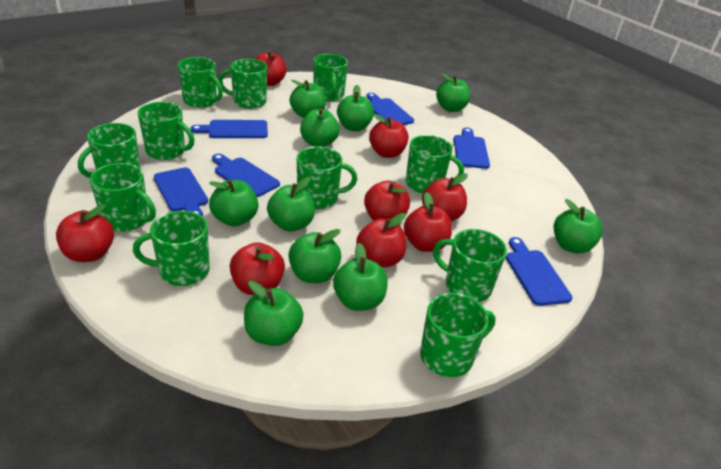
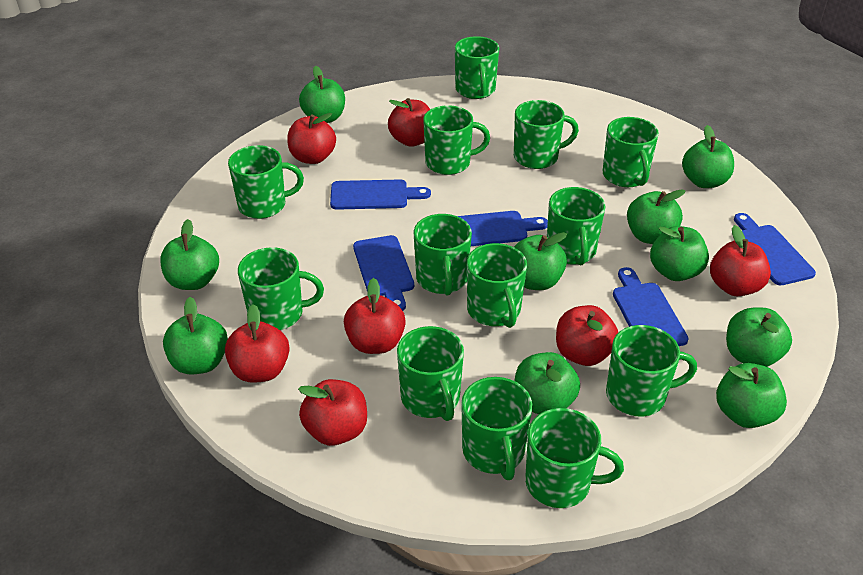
blue cutting board: [154,167,208,217] [191,120,268,138] [212,154,280,197] [366,93,414,125] [454,128,490,169] [506,237,573,306] = 6 -> [330,179,431,210] [353,235,414,311] [458,211,548,246] [613,267,689,346] [734,213,816,285] = 5
green mug: [78,123,141,178] [90,163,156,232] [133,211,210,286] [138,102,194,160] [178,57,223,108] [218,59,267,109] [297,146,357,209] [313,54,348,101] [406,135,464,193] [420,293,496,377] [433,229,507,302] = 11 -> [228,145,304,219] [238,247,324,330] [397,326,464,421] [414,214,472,295] [423,105,490,175] [455,36,499,99] [461,377,532,480] [467,243,527,328] [514,100,579,169] [525,408,624,508] [547,187,606,265] [603,117,659,187] [606,325,697,417] = 13
red apple: [56,204,114,262] [230,242,285,295] [256,50,287,86] [356,213,406,268] [364,180,410,221] [369,114,409,158] [404,192,452,252] [422,173,468,221] = 8 -> [225,304,290,383] [287,113,336,164] [298,379,367,446] [344,278,406,354] [388,98,430,147] [556,305,618,366] [710,225,771,296] = 7

